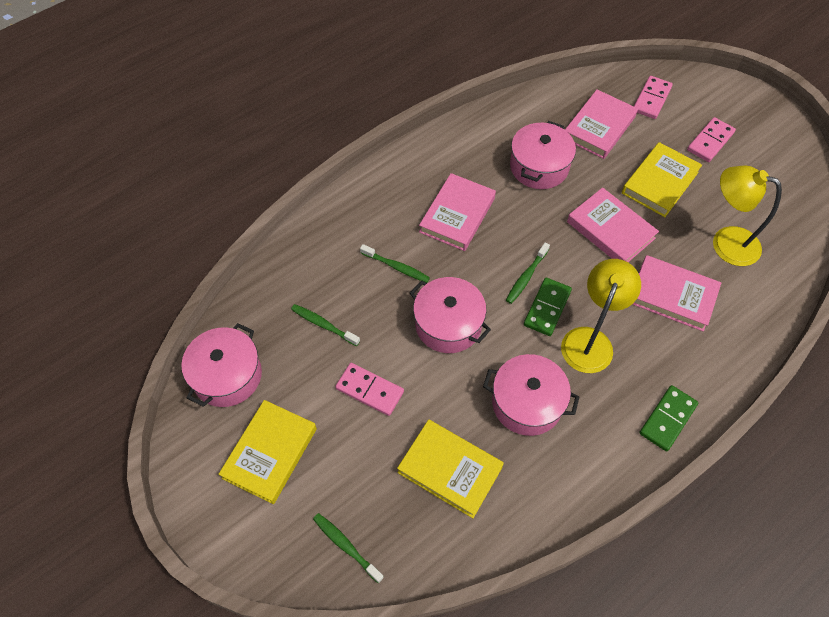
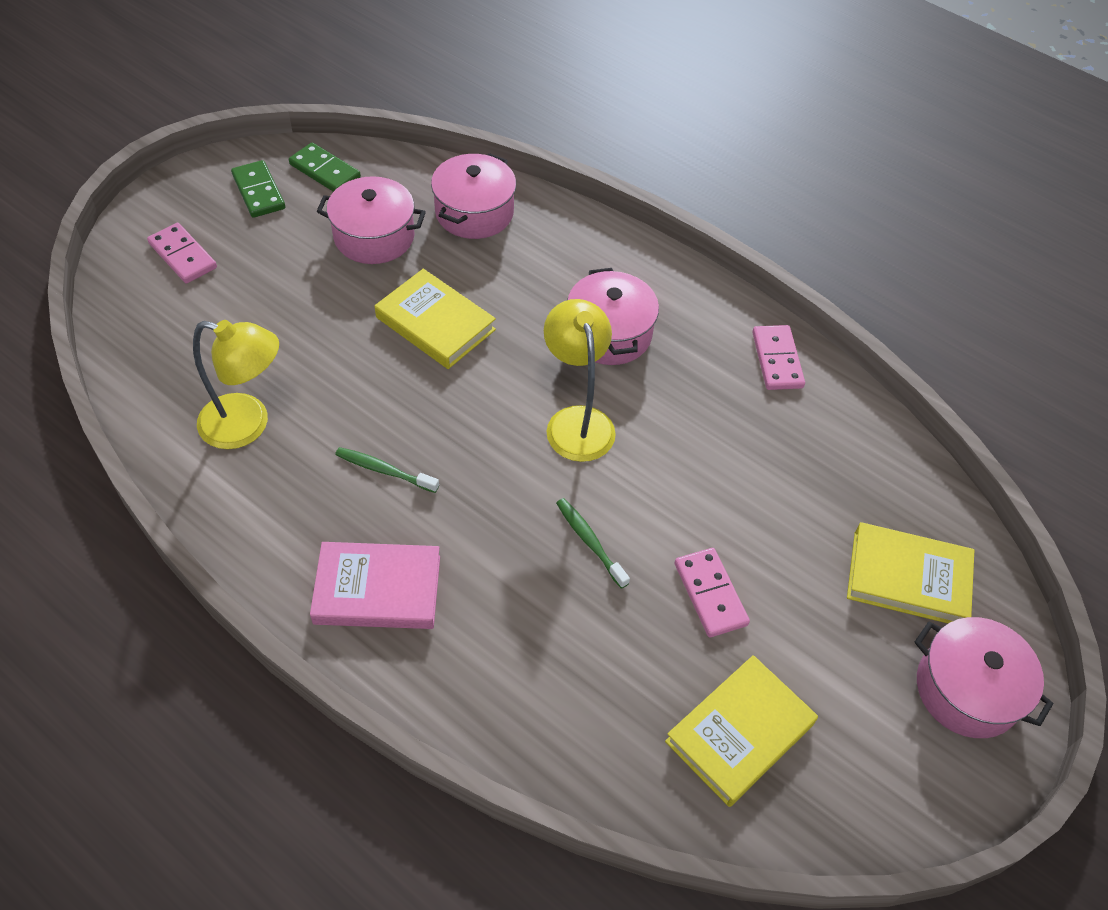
green toothbrush: [291,304,360,346] [313,513,384,583] [360,244,430,283] [506,242,550,304] = 4 -> [335,447,439,493] [556,498,630,589] = 2
pink book: [419,173,496,251] [565,89,638,159] [567,187,659,262] [632,255,721,331] = 4 -> [310,542,440,629] = 1

